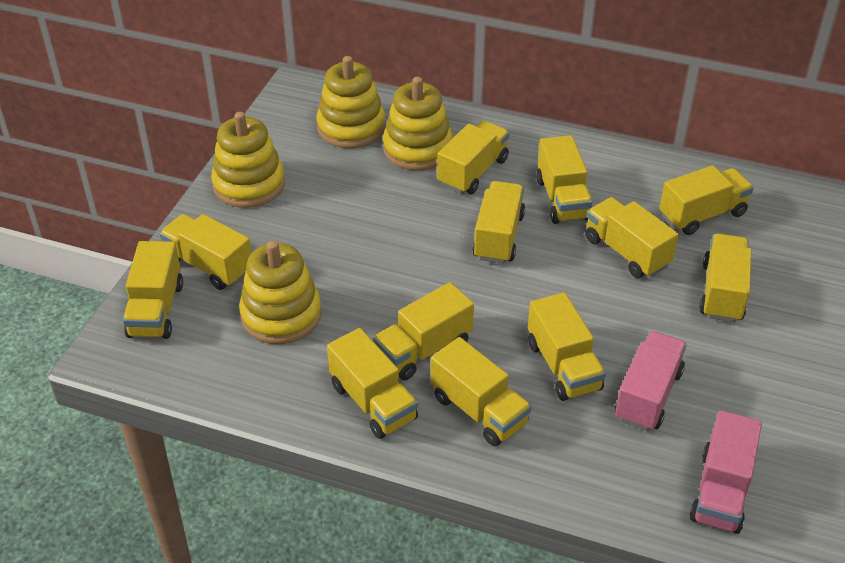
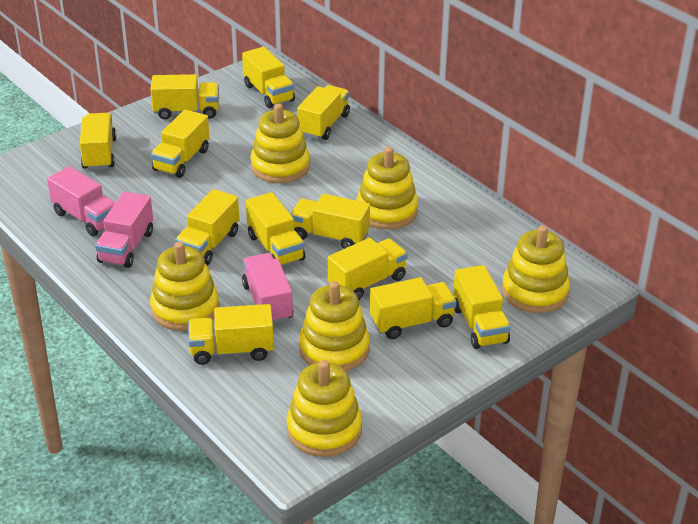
pink truck: [614,331,687,431] [689,410,762,534] = 2 -> [47,166,116,236] [95,191,153,268] [242,253,293,324] = 3
yellow stacking toy: [211,112,285,208] [239,241,322,344] [316,56,385,148] [383,77,453,171] = 4 -> [150,242,219,331] [250,104,310,183] [287,360,362,457] [299,281,370,371] [356,147,418,229] [502,225,570,313] = 6

